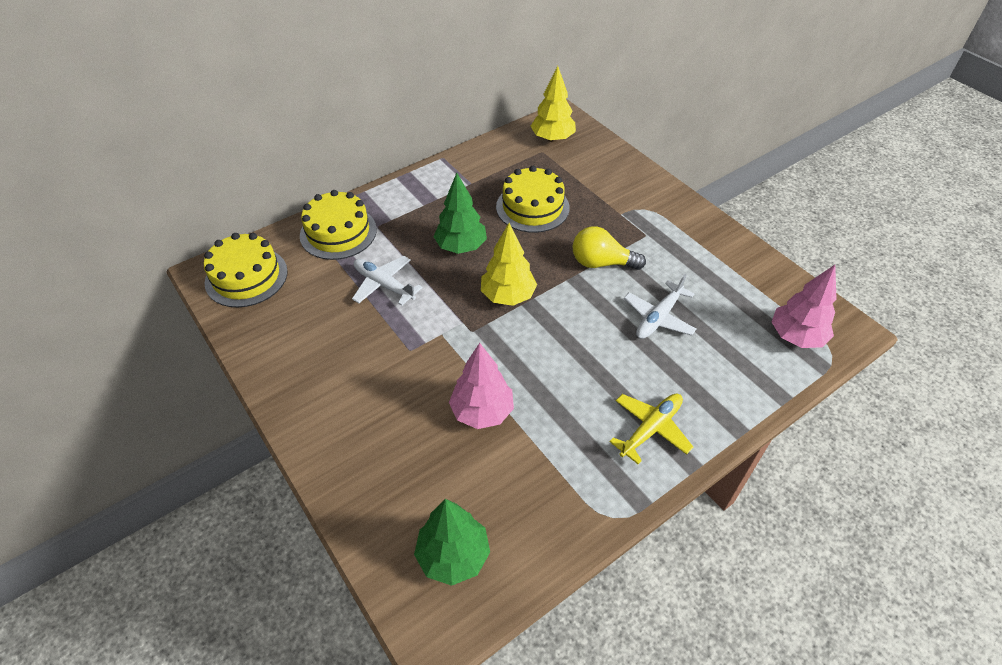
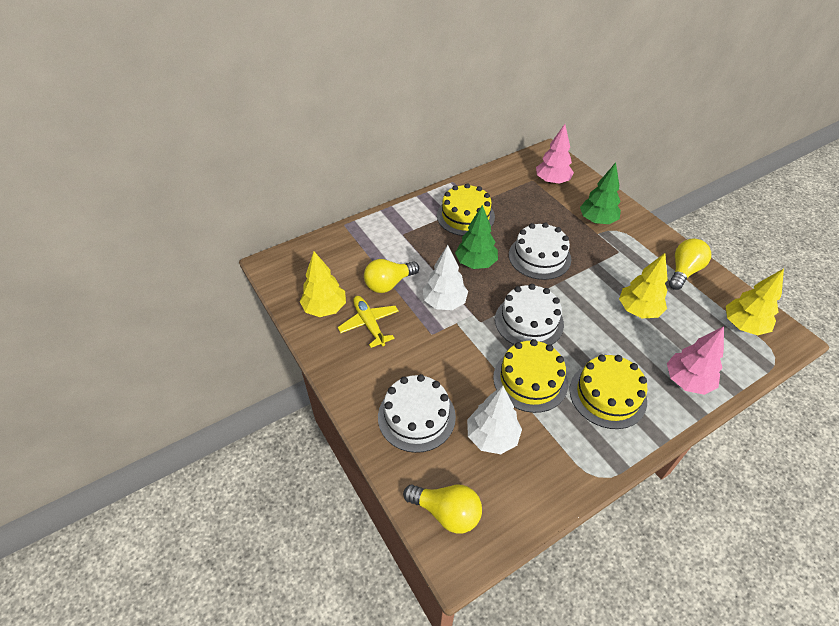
white cake: none = 0 -> [378,374,456,453] [495,284,564,345] [509,222,571,280] = 3
white plane: [352,256,422,306] [624,274,697,339] = 2 -> none = 0
white tree: none = 0 -> [423,245,468,310] [467,386,522,454] = 2
yellow light bulb: [573,226,646,270] = 1 -> [364,259,419,293] [403,484,482,534] [669,239,711,290] = 3
yellow tree: [481,223,537,306] [530,66,576,142] = 2 -> [300,251,346,317] [619,253,668,318] [726,269,784,335] = 3

